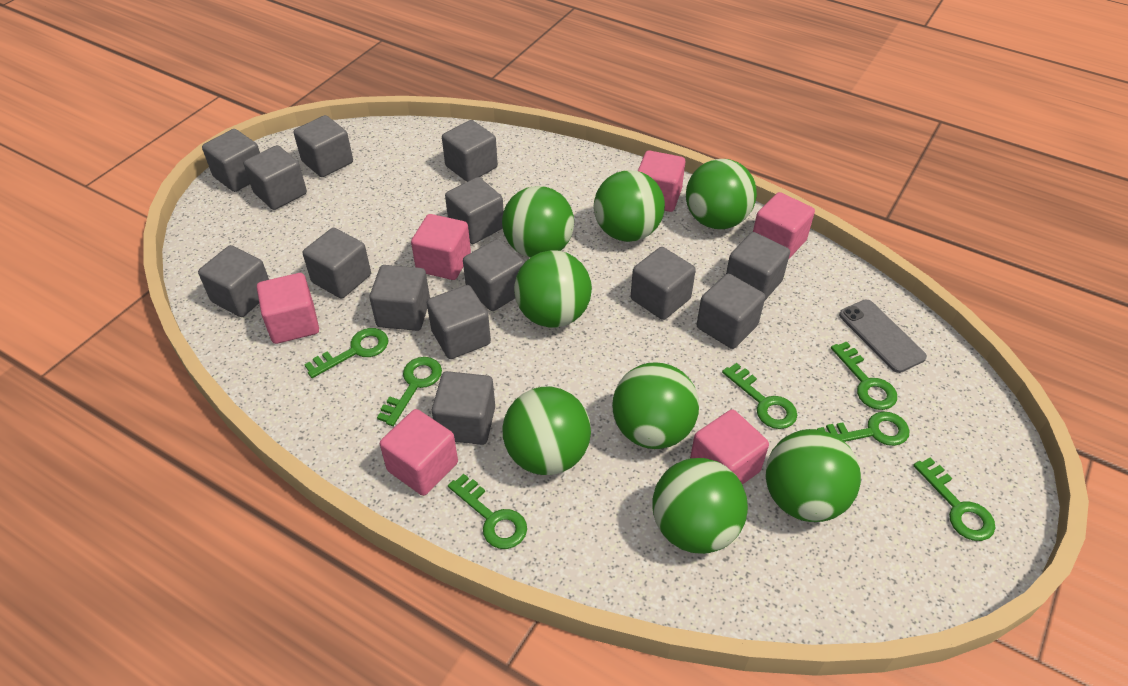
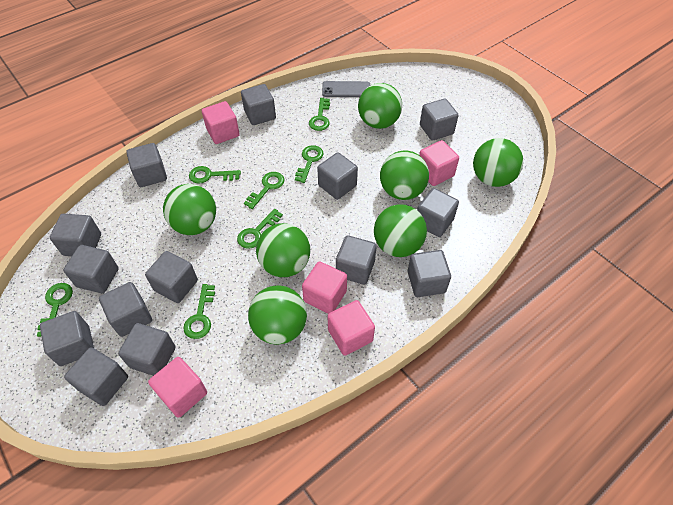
green ball: [502,186,574,258] [503,387,591,475] [514,250,592,328] [594,170,665,242] [612,362,699,449] [652,458,748,554] [686,159,757,229] [765,429,861,522] = 8 -> [163,184,216,235] [248,285,307,345] [256,223,310,277] [358,83,402,129] [374,204,427,257] [380,151,429,200] [473,138,523,187] = 7
pink cube: [257,273,319,344] [380,409,458,496] [411,214,471,280] [638,150,685,212] [690,409,769,485] [753,192,815,260] = 6 -> [148,357,207,418] [202,101,240,144] [302,261,347,314] [328,300,375,356] [419,140,459,186] = 5

